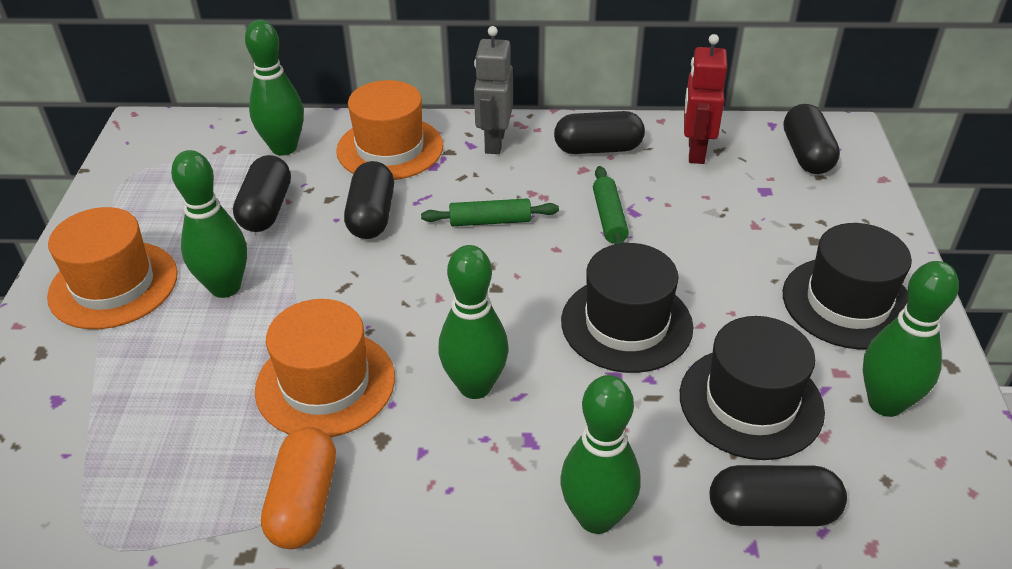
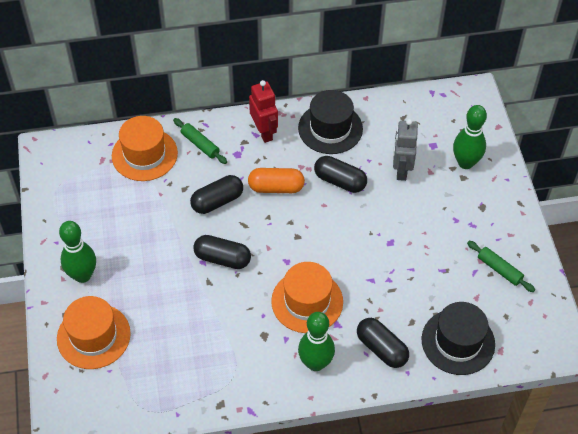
black capsule: [233,155,291,232] [344,161,394,239] [554,111,645,154] [710,465,847,526] [784,104,840,174] = 5 -> [190,175,243,214] [193,235,251,269] [314,156,367,193] [357,318,409,368] = 4
black hat: [561,243,693,373] [680,316,825,460] [783,223,912,350] = 3 -> [298,90,363,154] [422,302,495,375] = 2
green bowling pin: [171,150,247,298] [245,20,304,155] [438,245,509,399] [560,375,641,534] [863,261,959,417] = 5 -> [59,221,96,283] [298,312,335,371] [453,105,487,169] = 3

